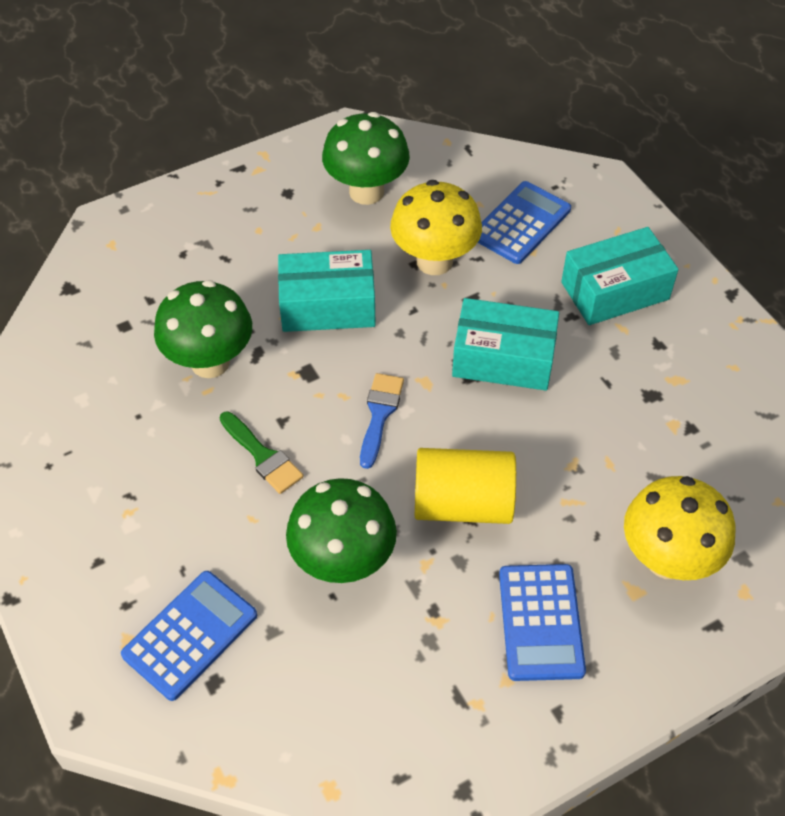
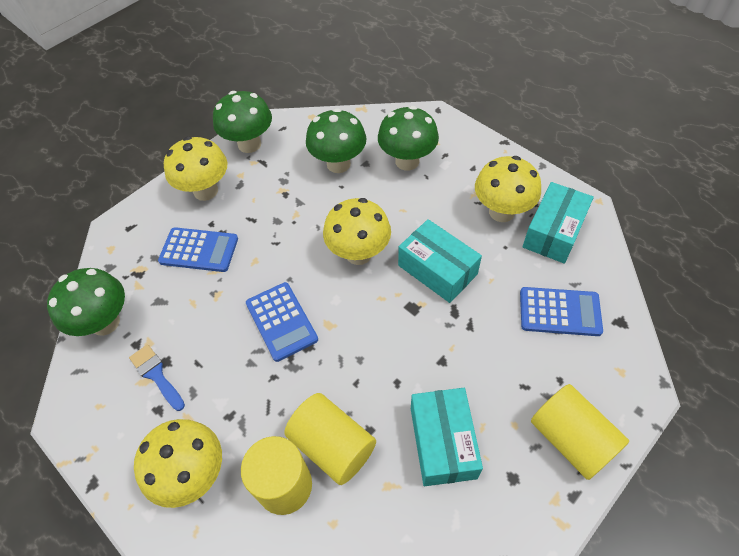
green brush: [220,412,304,494] = 1 -> none = 0
green mushroom: [154,280,252,378] [286,478,397,583] [322,112,410,205] = 3 -> [47,268,125,336] [213,91,272,153] [306,108,366,173] [378,106,439,171] = 4
yellow cylinder: [415,448,516,524] = 1 -> [241,436,312,515] [284,393,376,485] [531,384,629,480] = 3
yellow mushroom: [390,180,482,275] [624,476,735,580] = 2 -> [134,419,222,508] [164,136,227,201] [323,198,391,265] [475,156,541,222] = 4

